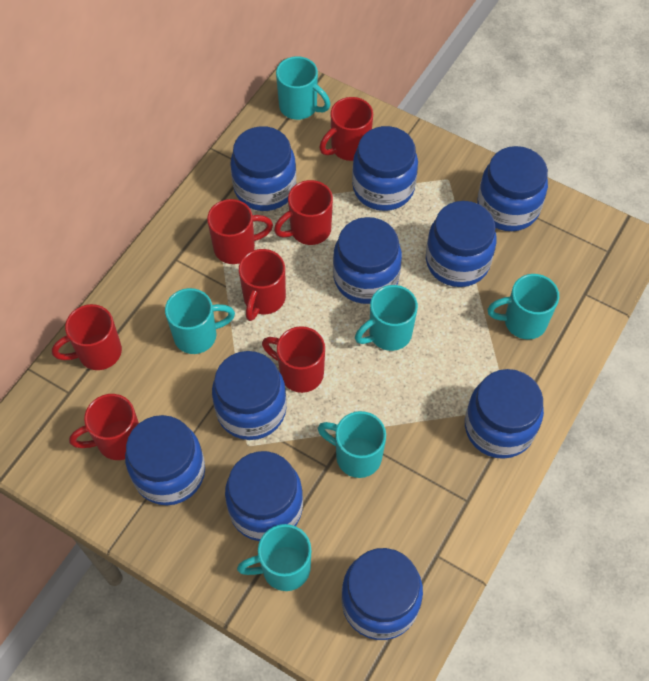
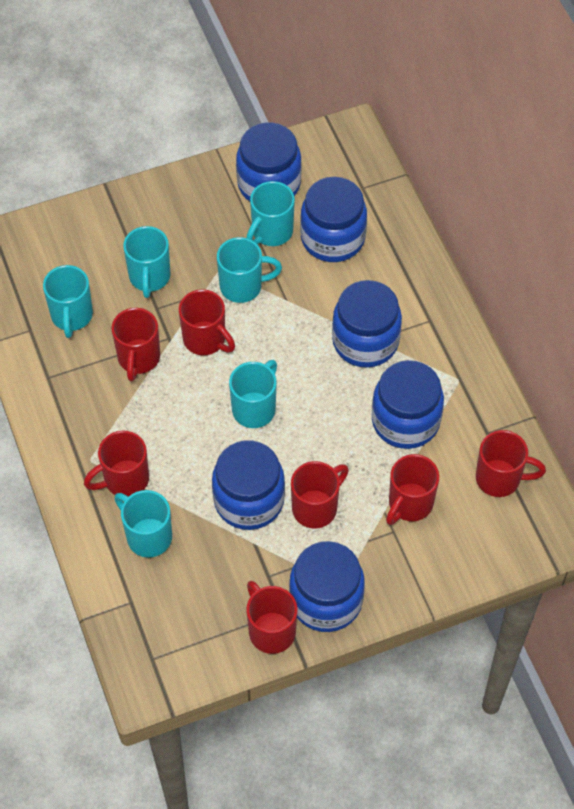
blue jar: [125,415,205,505] [212,351,287,440] [225,451,303,541] [231,126,296,211] [333,217,402,304] [341,548,423,640] [352,126,418,211] [426,201,497,287] [465,369,544,459] [477,146,548,231] = 10 -> [212,440,285,530] [236,123,302,201] [289,541,365,632] [300,177,367,262] [332,280,402,368] [372,360,444,449] = 6

